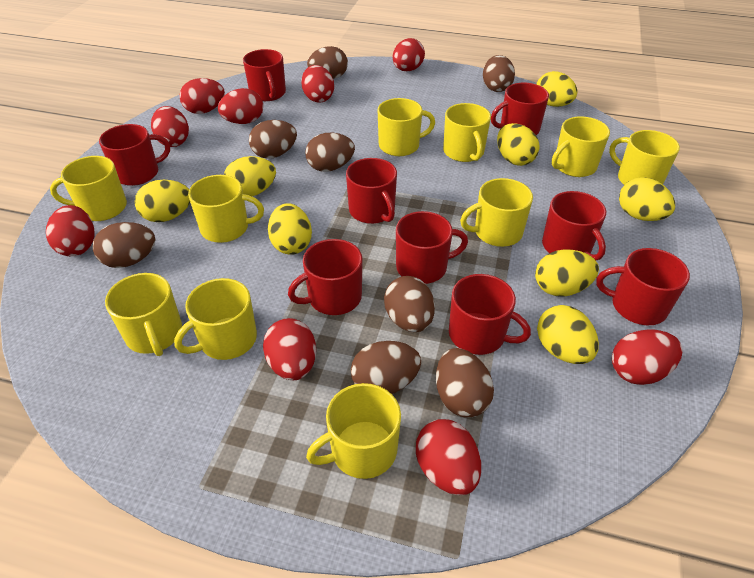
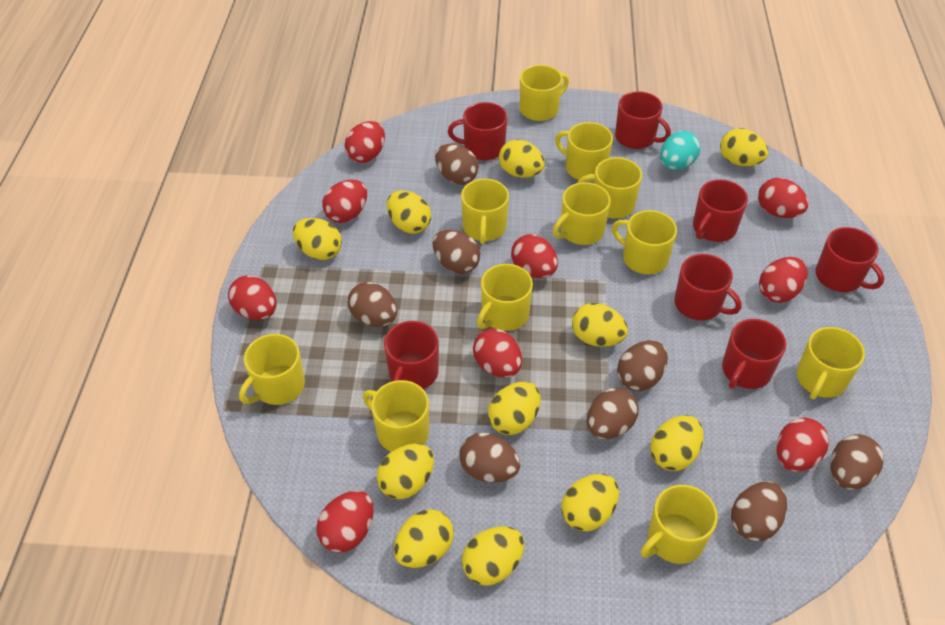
red mug: [99,124,170,186] [243,49,286,101] [288,239,363,315] [346,158,397,224] [396,211,468,284] [449,274,531,355] [491,83,549,135] [542,191,606,260] [596,248,690,325] = 9 -> [384,321,439,389] [448,102,507,161] [615,91,671,149] [674,254,742,321] [693,179,748,242] [722,319,786,389] [815,227,884,292] = 7
turquoise egg: none = 0 -> [660,131,700,170] = 1
yellow egg: [135,180,190,222] [224,156,276,196] [268,203,312,255] [497,123,539,166] [535,250,599,297] [536,71,577,107] [537,305,599,364] [619,177,675,221] = 8 -> [293,218,342,260] [377,443,434,499] [387,190,431,234] [394,509,454,568] [462,526,524,586] [488,382,540,435] [499,140,545,178] [561,474,619,531] [572,303,628,347] [650,415,703,471] [720,128,768,166] = 11
yellow mug: [50,156,127,221] [105,273,182,356] [174,278,257,360] [188,175,264,243] [306,383,401,479] [378,98,435,156] [443,103,491,162] [460,178,533,247] [552,117,610,177] [609,130,680,185] = 10 -> [239,334,305,405] [363,380,429,452] [461,179,509,244] [477,264,533,331] [520,65,569,121] [553,182,611,245] [555,122,613,182] [577,157,642,219] [612,210,677,274] [641,485,718,564] [797,327,865,399] = 11

